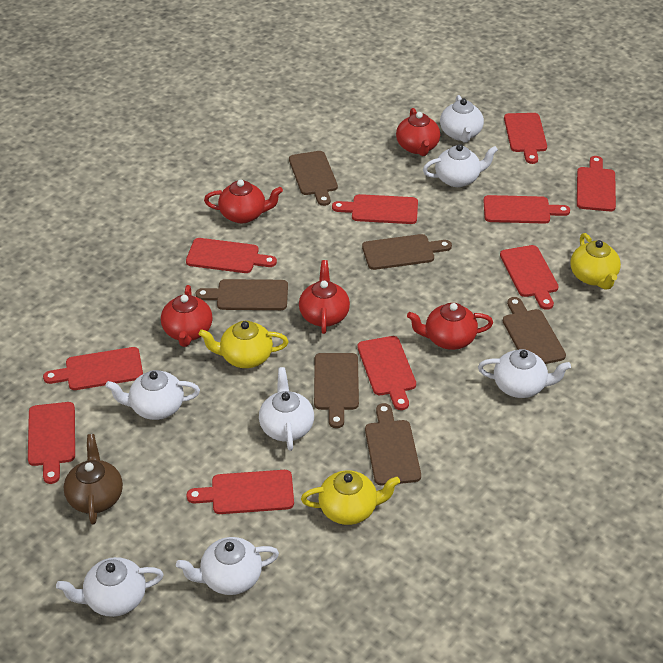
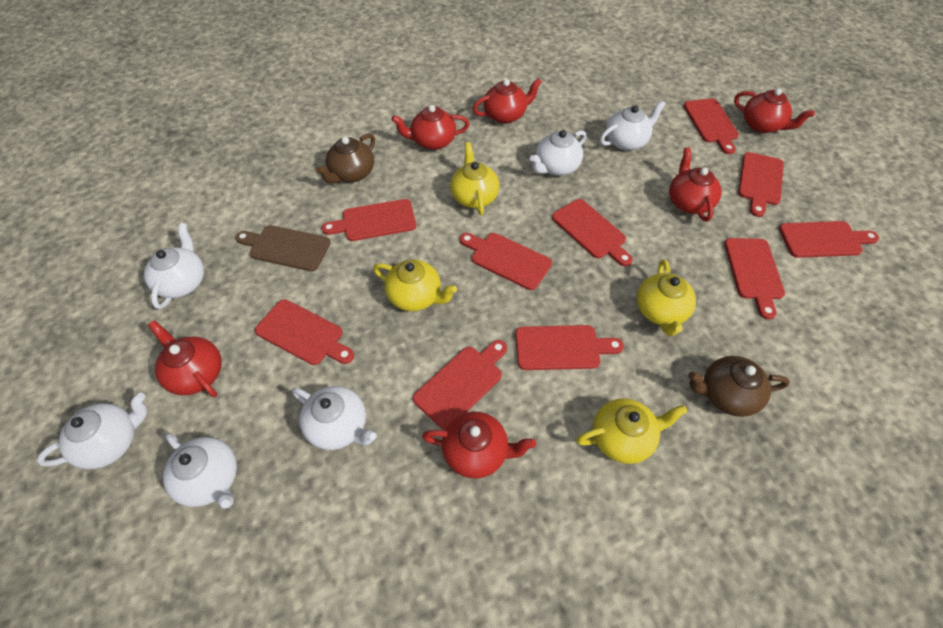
brown cutting board: [196,279,288,310] [289,151,338,206] [314,353,359,428] [362,234,452,270] [365,403,421,485] [503,297,566,364] = 6 -> [235,225,330,271] = 1
brown teapot: [64,434,123,525] = 1 -> [316,133,375,184] [688,356,790,417] = 2
red teapot: [161,285,212,347] [204,180,283,223] [299,260,350,334] [396,108,440,156] [407,303,493,350] = 5 -> [148,320,222,397] [391,105,469,150] [422,412,536,478] [473,78,542,124] [669,147,722,222] [734,88,815,133] = 6
white teapot: [56,557,164,617] [105,370,200,420] [176,537,279,595] [259,367,314,451] [423,144,498,187] [440,95,484,143] [478,349,571,398] = 7 -> [37,393,148,469] [144,223,204,309] [163,433,237,509] [292,386,377,450] [530,130,586,176] [600,101,666,151] = 6
yellow teapot: [199,321,288,368] [301,470,400,525] [571,233,621,290] = 3 -> [373,259,457,311] [450,142,500,215] [577,398,688,464] [637,259,696,336] = 4

